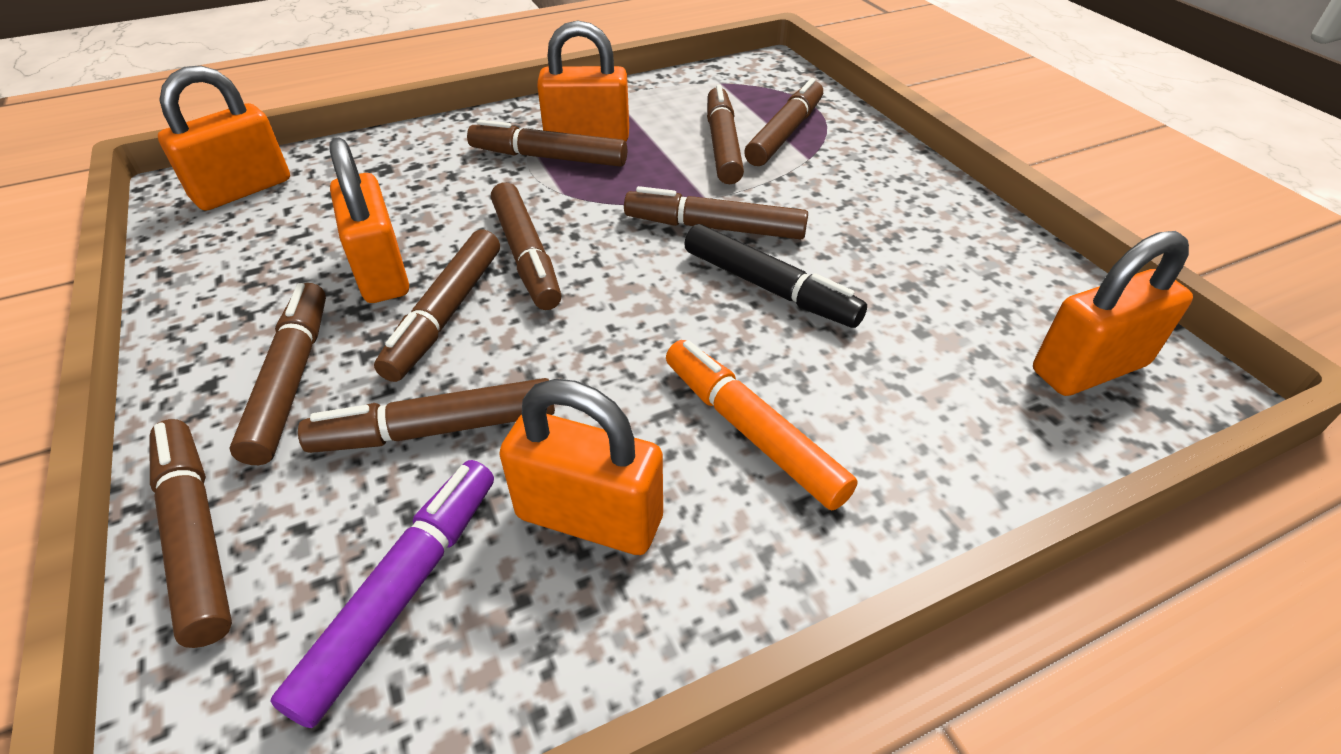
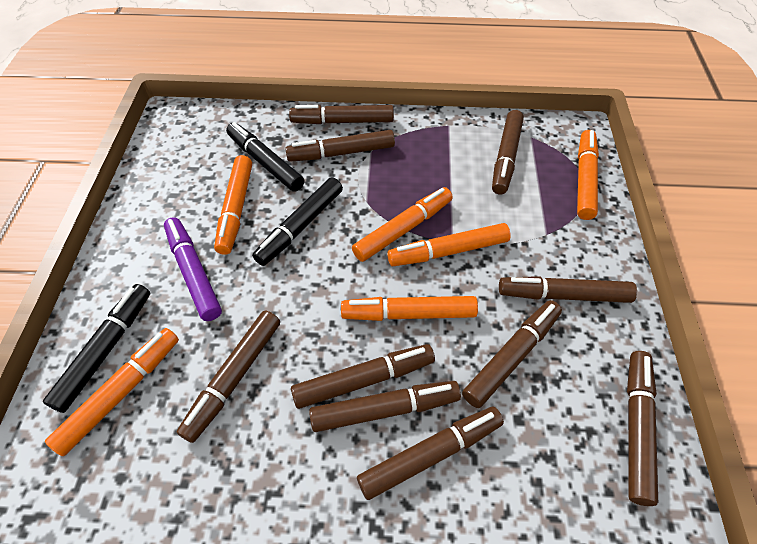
black marker: [684,224,867,328] = 1 -> [43,284,150,413] [226,122,304,192] [252,177,343,266] = 3
brown marker: [150,419,232,648] [229,283,326,465] [298,378,555,453] [374,230,500,382] [467,120,627,167] [491,182,561,310] [624,186,808,240] [707,85,744,184] [744,78,823,166] = 9 -> [177,310,280,443] [285,130,395,162] [289,105,394,124] [291,344,435,409] [309,381,461,432] [357,406,504,500] [462,300,562,408] [492,110,524,195] [499,276,637,303] [627,351,658,506] = 10
orange marker: [666,340,858,510] = 1 -> [45,328,179,456] [214,155,252,255] [341,296,478,321] [352,187,453,262] [387,223,511,266] [577,130,599,220] = 6
orange padlock: [158,65,290,211] [329,138,409,303] [499,379,663,555] [537,21,629,141] [1033,231,1193,396] = 5 -> none = 0

